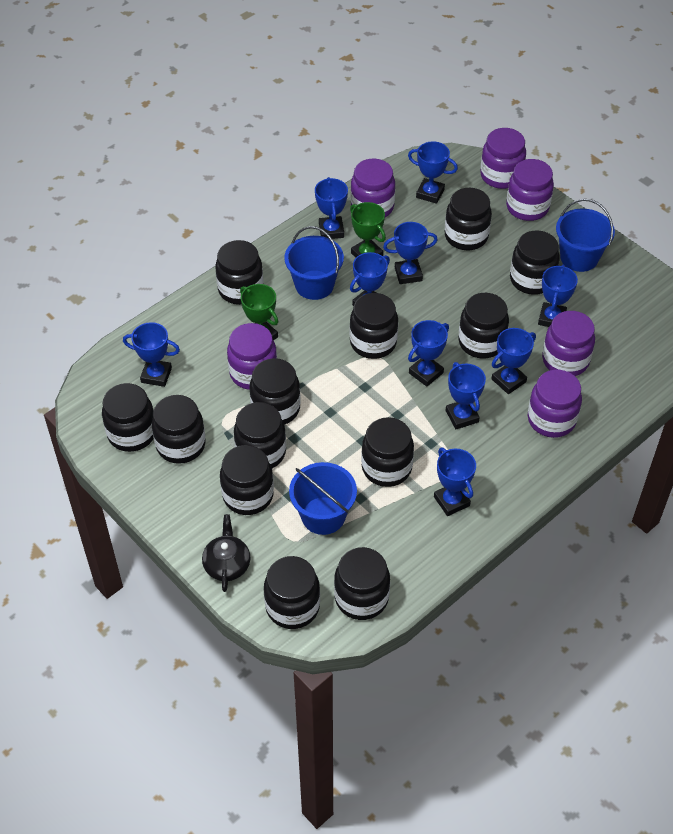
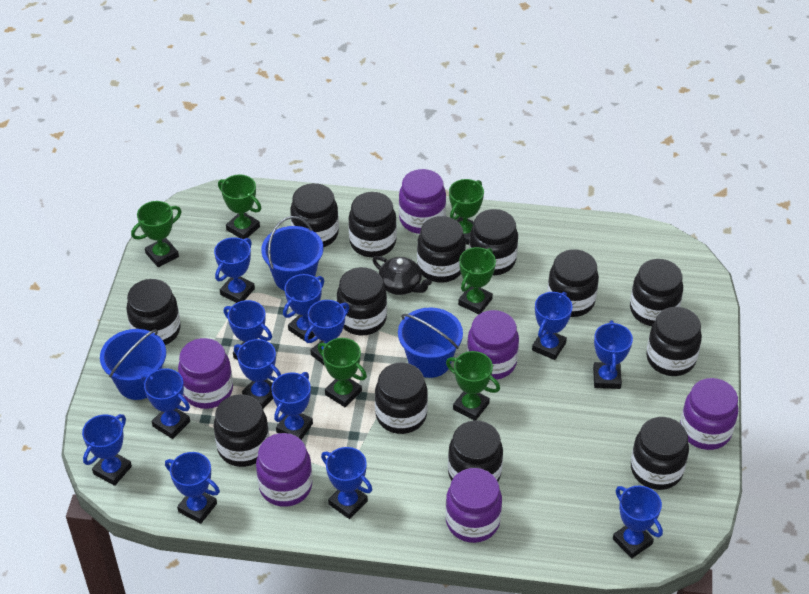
blue trophy: [123,322,180,387] [315,177,348,239] [350,252,390,306] [383,222,438,284] [408,141,458,204] [408,320,449,387] [434,448,476,516] [446,362,486,429] [491,328,536,394] [538,265,578,327] = 10 -> [82,414,132,486] [141,368,190,439] [165,452,220,524] [214,237,255,303] [224,300,272,360] [234,339,281,409] [271,372,313,440] [283,274,324,341] [304,300,349,366] [321,447,372,519] [532,292,573,360] [593,321,633,389] [613,486,663,558] = 13
green trophy: [240,284,278,341] [350,202,386,258] = 2 -> [131,201,182,267] [218,174,261,239] [318,338,367,408] [446,351,500,420] [449,179,484,245] [458,247,496,314] = 6

